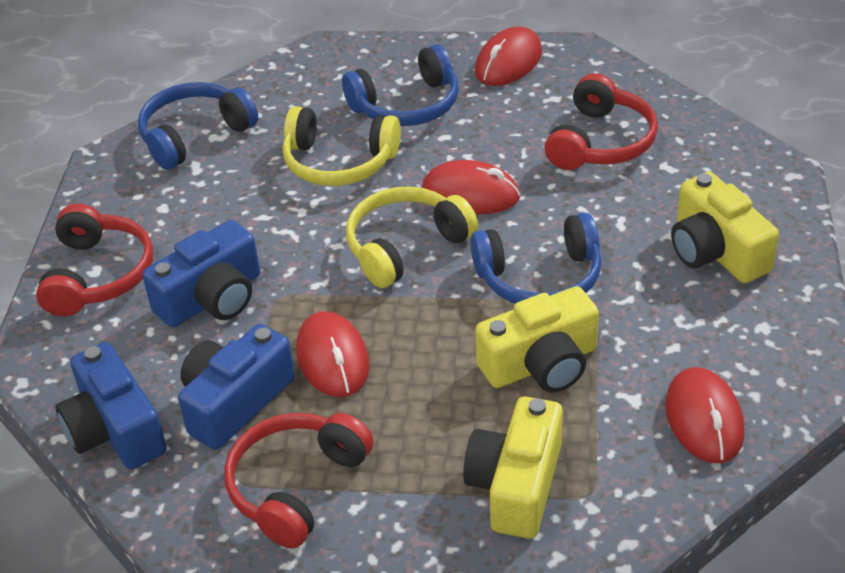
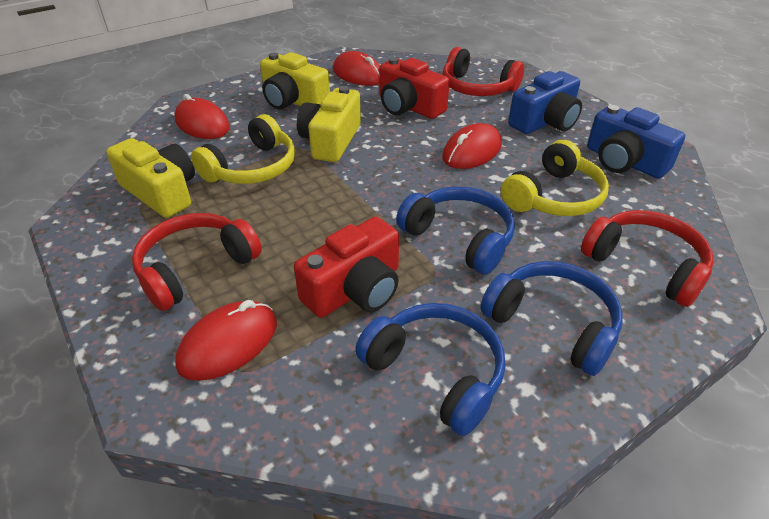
blue camera: [55,342,167,469] [142,220,260,327] [178,324,295,450] = 3 -> [508,71,582,134] [587,105,685,179] = 2
red camera: none = 0 -> [294,217,399,318] [379,57,450,119] = 2

